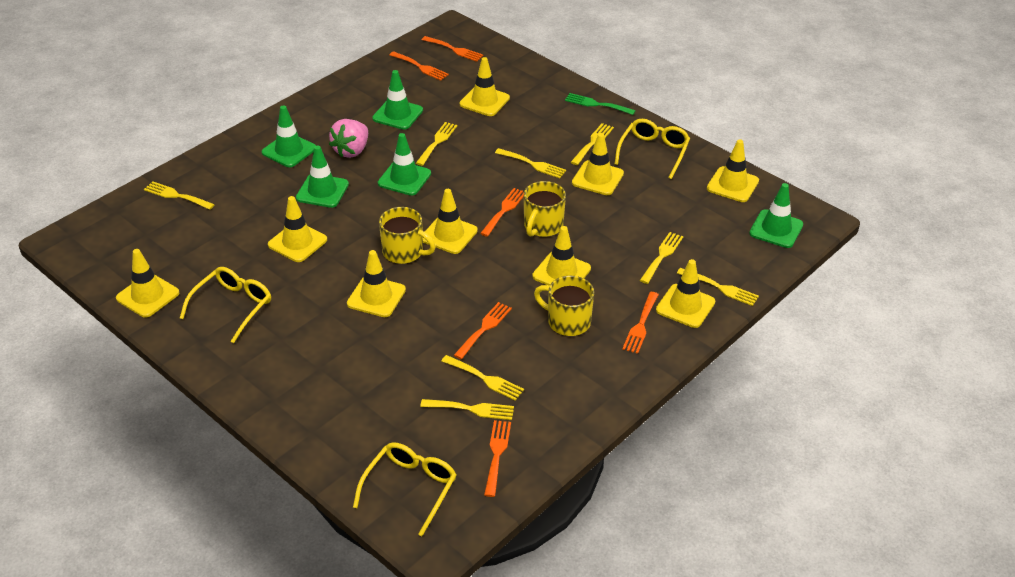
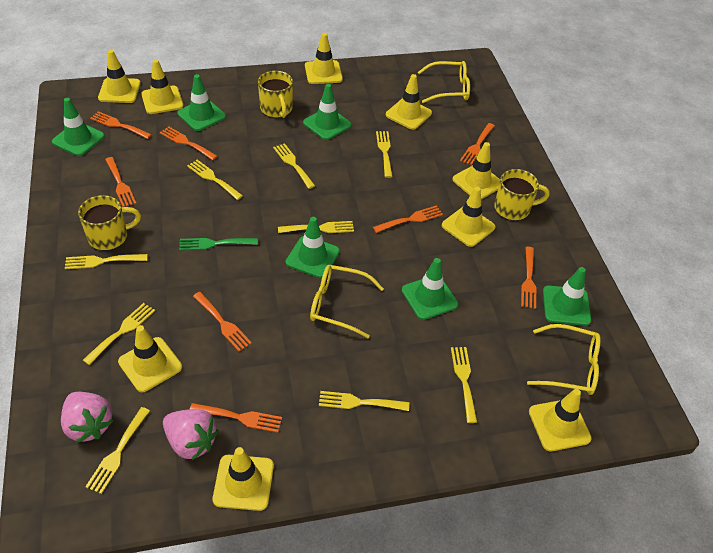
green traffic cone: [262,105,316,167] [296,146,349,208] [372,70,423,130] [378,133,431,196] [749,183,803,248] = 5 -> [52,98,105,156] [177,74,226,131] [286,217,340,278] [303,84,351,140] [402,258,458,320] [543,267,591,326] = 6
orange fork: [389,51,449,81] [422,36,484,62] [454,302,512,359] [480,188,524,237] [484,420,511,497] [622,292,659,354] = 6 -> [90,111,152,139] [105,157,136,207] [160,126,217,160] [190,403,282,433] [193,292,252,352] [373,205,443,233] [460,123,495,165] [521,247,536,309] = 8
pink strawberry: [329,119,368,158] = 1 -> [61,392,113,443] [163,409,218,460] = 2
yellow fork: [144,181,215,210] [416,122,457,166] [420,399,514,420] [441,355,524,401] [495,148,566,178] [571,123,614,165] [640,232,683,284] [677,268,759,306] = 8 -> [65,254,148,269] [83,303,155,365] [85,407,150,494] [187,160,243,200] [273,143,315,189] [278,221,354,233] [319,391,410,411] [376,131,393,178] [451,347,477,423] = 9

